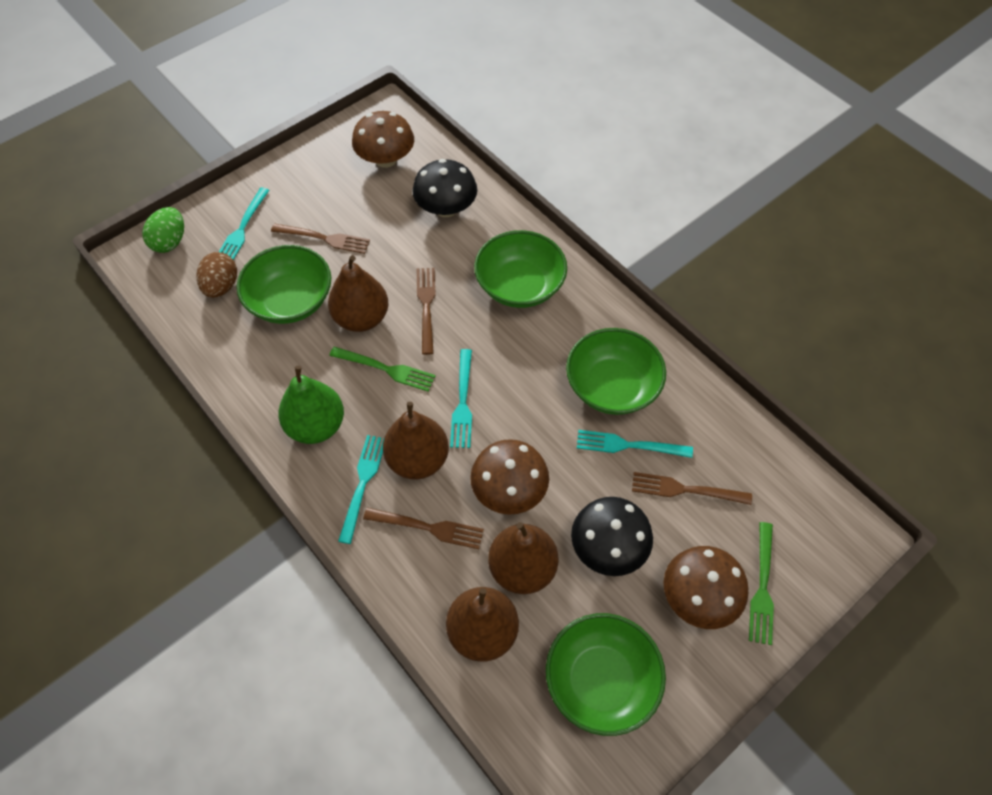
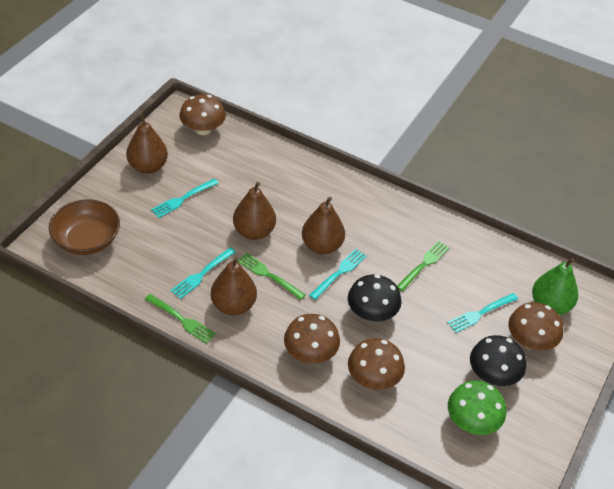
brown bowl: none = 0 -> [49,199,120,255] = 1
brown egg: [197,252,237,298] = 1 -> none = 0
brown fork: [271,224,370,254] [363,508,484,549] [417,268,436,355] [632,472,752,505] = 4 -> none = 0
brown mushroom: [352,111,414,168] [470,439,549,515] [664,546,748,629] = 3 -> [179,95,226,135] [284,314,340,364] [348,338,405,390] [508,302,563,351] = 4
green bowl: [237,245,331,324] [474,230,567,308] [546,613,666,736] [566,328,666,415] = 4 -> none = 0
green egg: [142,207,184,253] = 1 -> none = 0
green fork: [329,347,436,391] [749,522,774,645] = 2 -> [145,294,216,344] [237,253,305,300] [397,241,449,291] = 3
green mushroom: none = 0 -> [448,381,506,435] = 1

